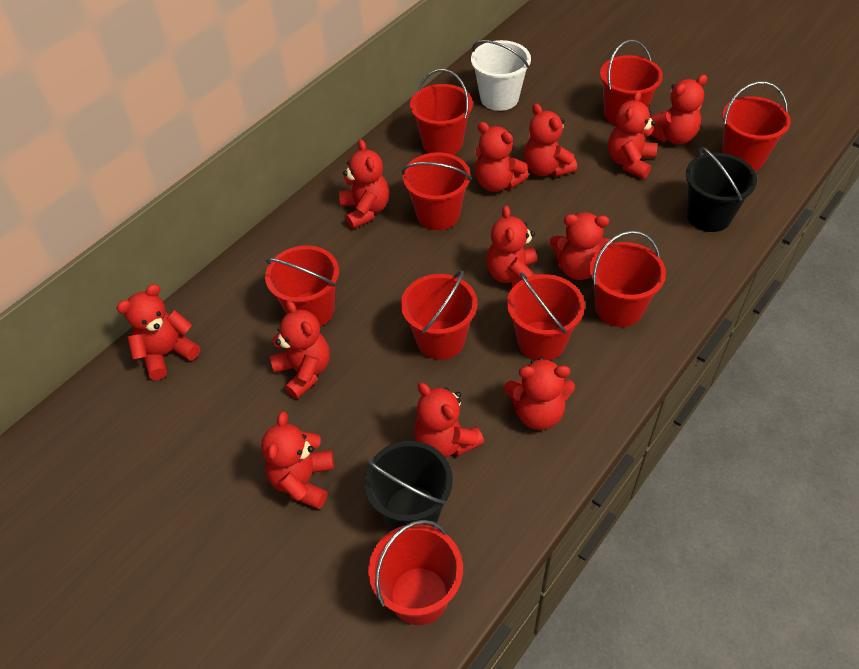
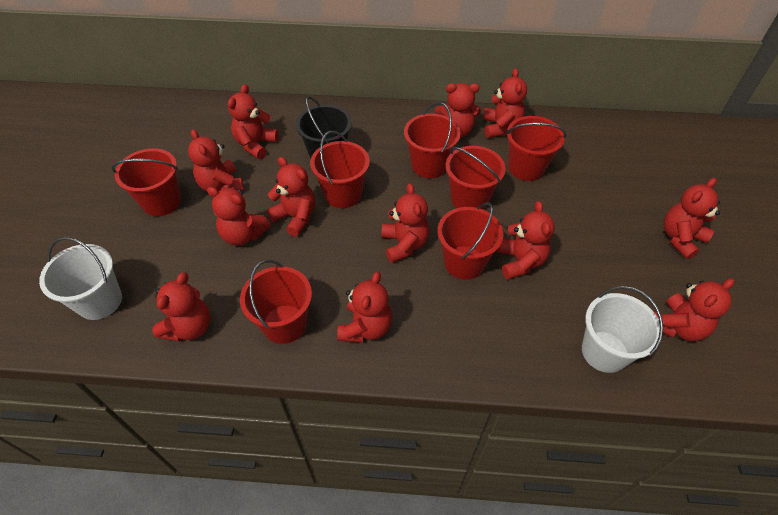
black bucket: [364,441,453,530] [686,147,757,232] = 2 -> [296,96,352,159] = 1
red bucket: [265,246,339,326] [368,520,463,625] [401,271,477,360] [402,152,471,230] [410,69,473,155] [507,272,585,360] [589,231,666,327] [600,40,663,126] [722,81,791,171] = 9 -> [111,148,181,216] [240,260,312,344] [310,131,370,208] [404,102,461,178] [437,202,503,280] [446,146,506,210] [506,116,566,181] = 7
white bucket: [471,40,531,111] = 1 -> [39,237,122,320] [582,286,664,373] = 2

